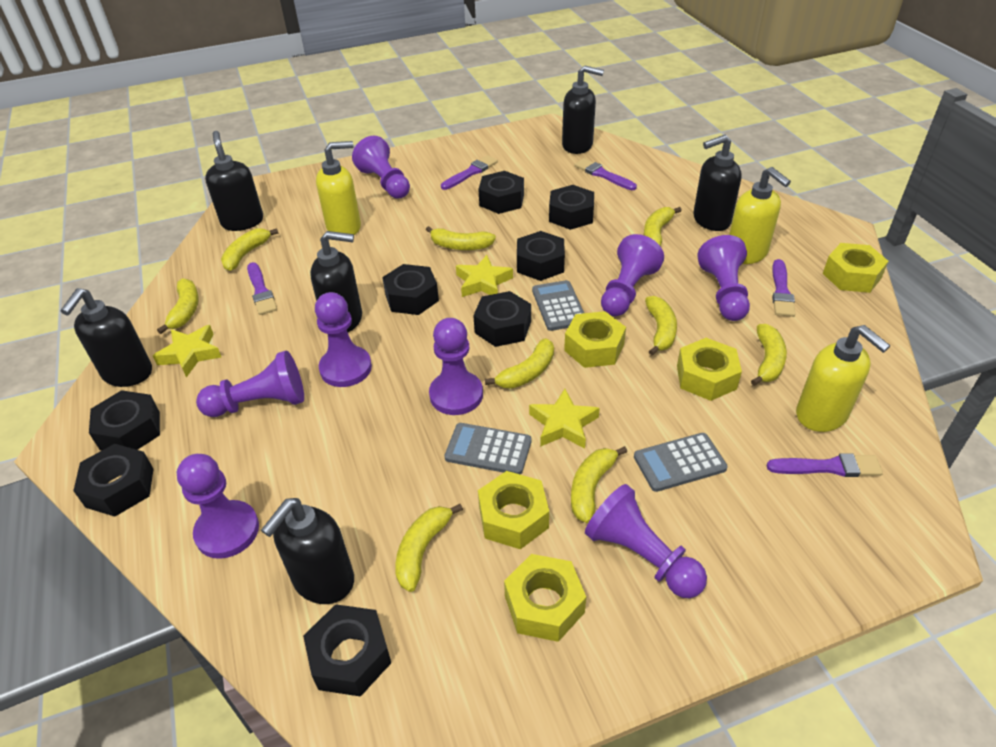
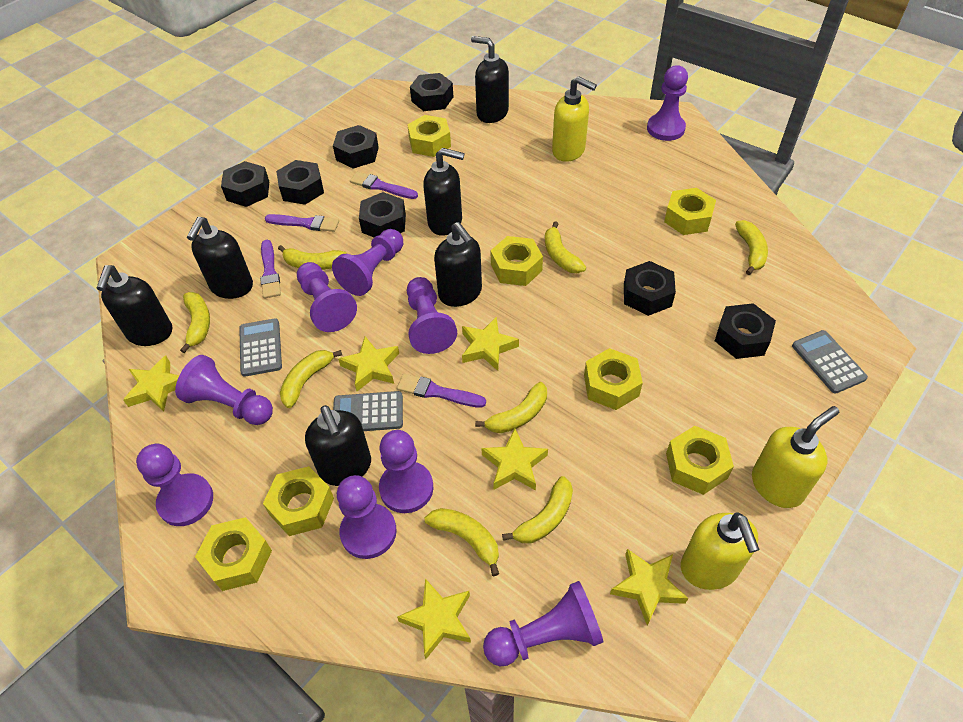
black nut: [73,444,153,517] [89,390,160,450] [303,604,391,697] [382,264,439,315] [473,291,531,347] [478,171,524,214] [517,231,565,281] [549,185,594,230] = 8 -> [221,161,269,207] [276,160,324,205] [333,125,379,169] [359,192,406,238] [410,73,453,111] [624,261,676,316] [715,303,776,359] = 7
purple brush: [247,262,277,315] [441,155,498,190] [574,158,637,190] [766,453,883,477] [772,259,796,317] = 5 -> [260,240,281,299] [265,214,339,232] [350,172,418,199] [397,374,486,408] = 4
purple pawn: [177,454,259,559] [196,350,304,417] [315,292,372,387] [352,136,410,199] [429,318,483,415] [585,484,707,598] [601,234,664,316] [697,235,750,321] = 8 -> [136,444,213,526] [175,355,273,425] [297,262,357,332] [332,229,403,296] [337,475,397,559] [379,430,433,513] [407,277,457,354] [483,581,603,666] [647,65,688,141] = 9
yellow banana: [157,278,199,334] [221,228,279,271] [395,504,463,592] [426,226,496,250] [485,338,554,389] [571,446,627,523] [644,207,682,246] [645,296,677,356] [751,324,787,386] = 9 -> [180,292,210,353] [278,245,347,270] [280,350,342,408] [425,508,499,576] [475,382,547,433] [502,476,573,543] [545,222,586,273] [735,220,768,275] = 8
yellow nut: [478,471,549,549] [504,554,586,642] [564,311,626,368] [677,338,742,401] [823,243,888,293] = 5 -> [195,517,272,591] [263,466,334,536] [407,115,451,157] [490,236,543,286] [584,348,643,410] [664,188,716,235] [666,426,734,495] = 7
yellow star: [153,325,221,377] [456,255,513,297] [529,389,600,449] = 3 -> [123,355,179,412] [338,337,399,391] [397,579,471,659] [462,317,519,371] [481,428,548,490] [610,549,688,626] = 6

